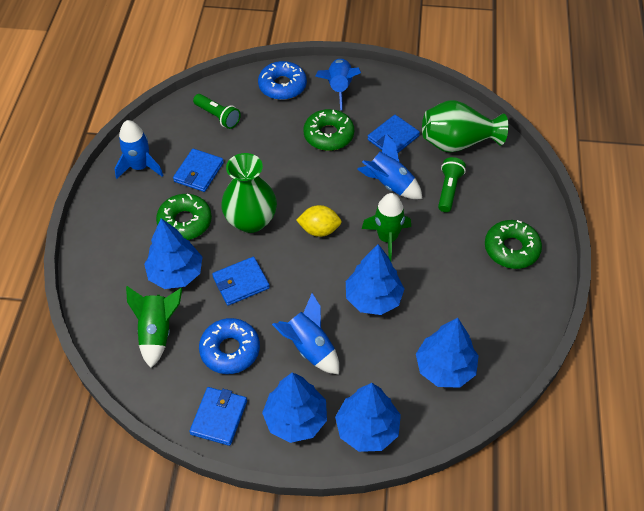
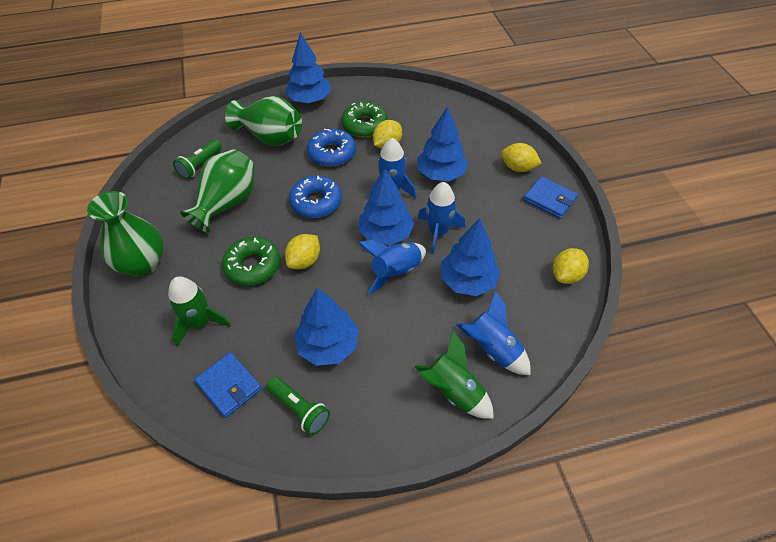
blue wallet: [173,149,224,192] [189,387,247,446] [212,257,270,306] [367,115,420,153] = 4 -> [194,352,262,418] [523,176,578,219] = 2
green donut: [156,193,212,240] [303,109,354,151] [485,220,542,269] = 3 -> [222,237,280,286] [341,102,388,137] = 2
green vase: [221,153,277,233] [422,100,508,153] = 2 -> [87,191,164,277] [180,149,255,233] [225,96,302,146] = 3
yellow lemon: [296,205,342,237] = 1 -> [285,234,320,269] [373,120,402,149] [501,143,542,172] [553,248,589,284] = 4

